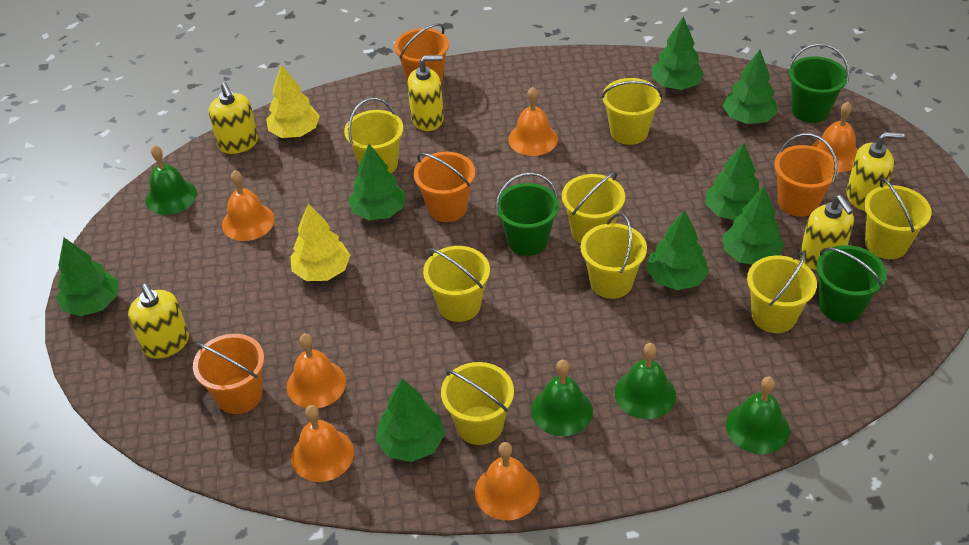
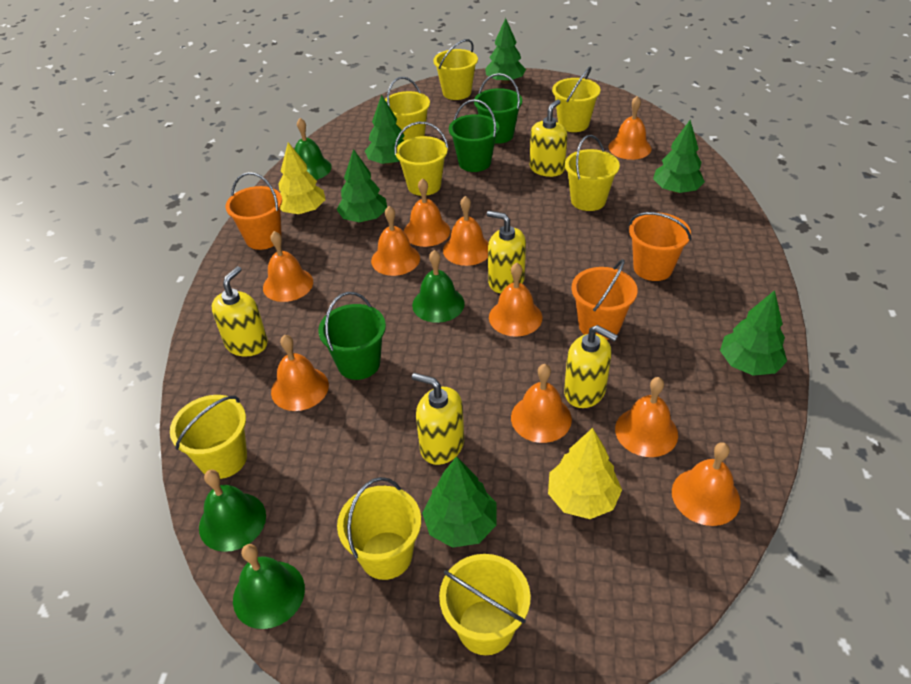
green tree: [56,238,118,316] [348,144,406,220] [376,379,445,462] [646,210,709,290] [652,17,704,90] [706,143,759,220] [723,50,778,124] [723,186,784,264] = 8 -> [337,149,387,222] [365,95,405,165] [422,456,496,548] [485,18,526,84] [653,120,705,193] [720,290,787,376] = 6
orange bell: [222,170,275,241] [287,333,346,408] [291,405,354,482] [475,442,540,520] [508,87,558,156] [812,102,858,172] = 6 -> [263,231,313,302] [271,335,329,411] [371,206,420,276] [404,178,450,247] [443,196,489,266] [489,263,542,337] [511,364,572,443] [609,96,651,160] [615,377,678,457] [672,443,740,526] = 10
orange bucket: [193,334,264,414] [394,23,449,83] [414,152,475,222] [774,133,839,217] = 4 -> [226,172,282,250] [571,259,638,340] [629,212,691,281] = 3

